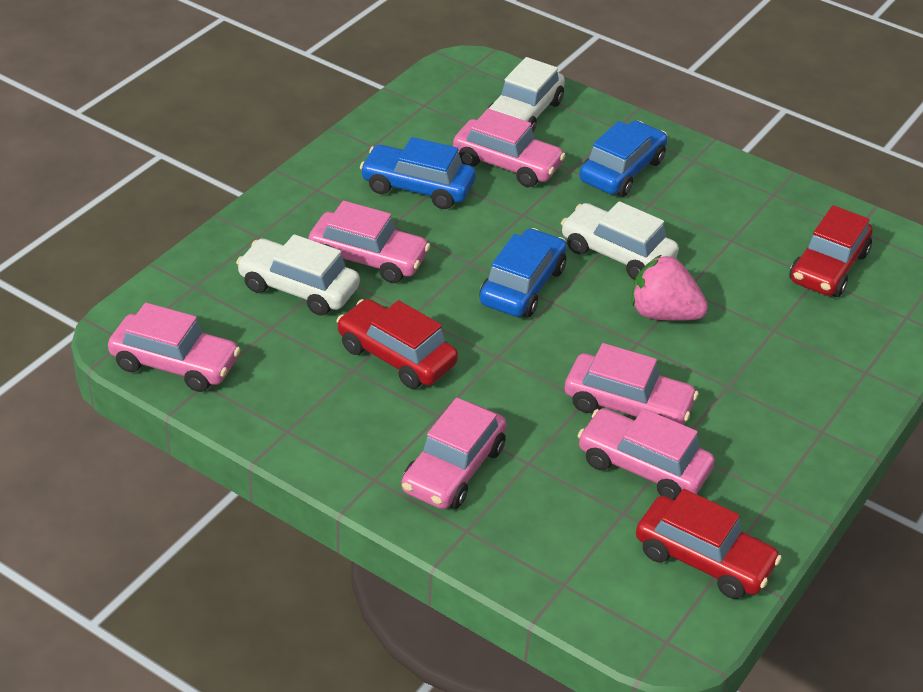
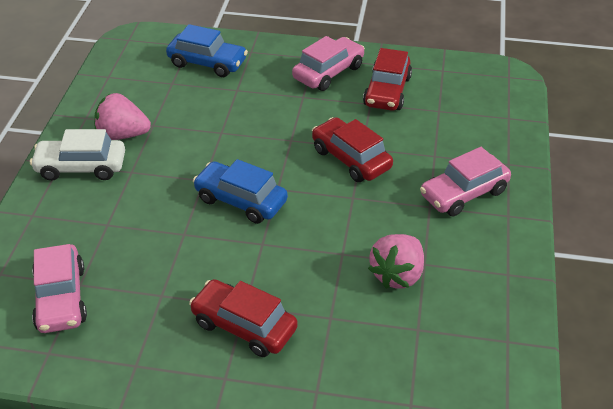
blue car: [360,137,476,209] [479,228,567,317] [579,121,667,197] = 3 -> [166,24,248,77] [193,159,288,224] = 2
pink car: [108,303,241,392] [308,201,431,283] [401,398,507,509] [453,109,566,187] [565,343,699,425] [577,408,715,500] = 6 -> [32,244,87,333] [292,36,365,91] [420,147,511,216] = 3
pink strawberry: [631,255,708,321] = 1 -> [94,93,151,140] [368,234,424,289] = 2
white car: [236,234,360,316] [488,57,565,133] [561,201,679,280] = 3 -> [30,129,125,181] = 1

